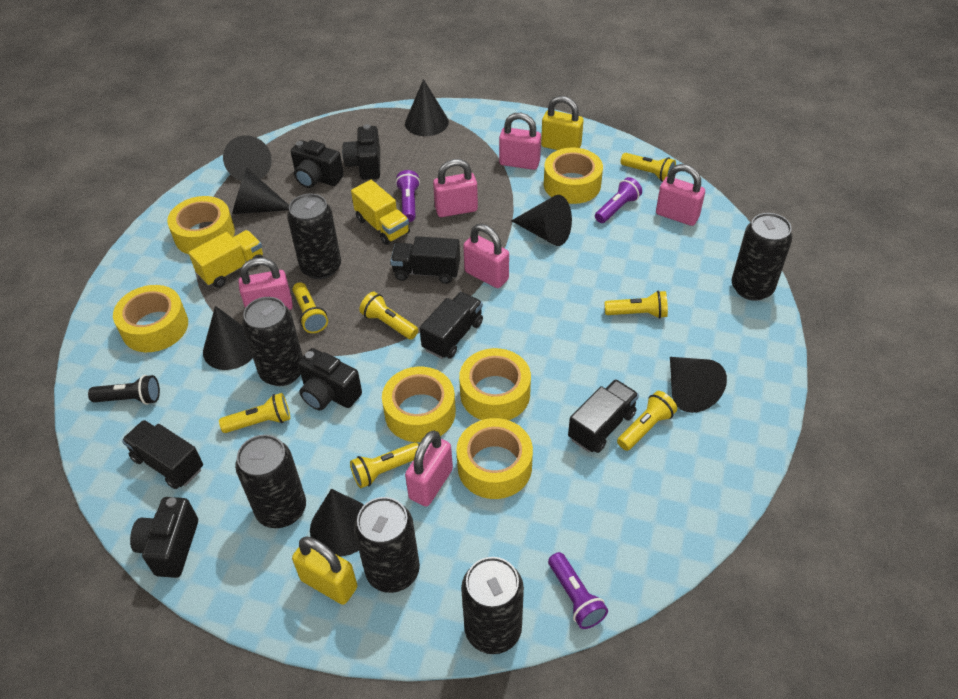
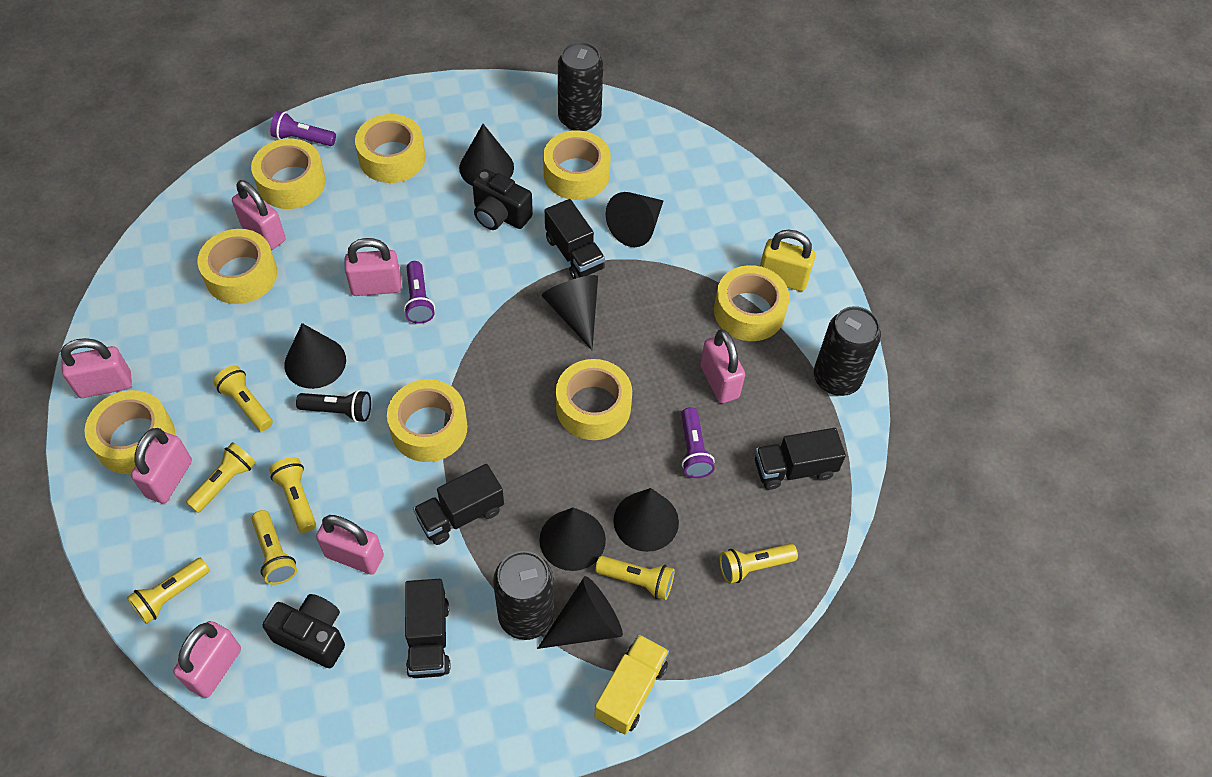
black camera: [130,497,198,578] [291,140,344,188] [298,348,362,410] [342,124,380,179] = 4 -> [262,594,345,668] [472,169,533,230] = 2
black can: [235,435,306,528] [242,297,303,386] [287,193,341,279] [354,497,420,593] [461,557,524,654] [732,213,793,301] = 6 -> [493,551,554,640] [558,42,603,131] [814,306,881,396] = 3
pink padlock: [239,257,293,310] [405,430,453,506] [433,159,478,217] [463,224,509,288] [499,113,541,170] [656,164,705,226] = 6 -> [61,338,132,398] [131,428,192,504] [173,621,241,698] [232,180,286,250] [316,515,384,575] [345,238,401,296] [700,330,745,403] = 7
yellow padlock: [292,536,358,605] [541,96,584,150] = 2 -> [760,229,816,291] = 1
yellow tape: [113,285,188,352] [167,196,235,254] [382,367,456,442] [456,418,533,499] [459,348,531,420] [544,147,603,204] = 6 -> [85,390,175,474] [197,229,277,304] [251,138,326,209] [355,114,426,183] [387,379,468,462] [543,130,611,200] [556,359,632,440] [714,265,790,341] = 8
yellow truck: [188,230,263,288] [351,180,410,245] = 2 -> [594,634,669,735] = 1

